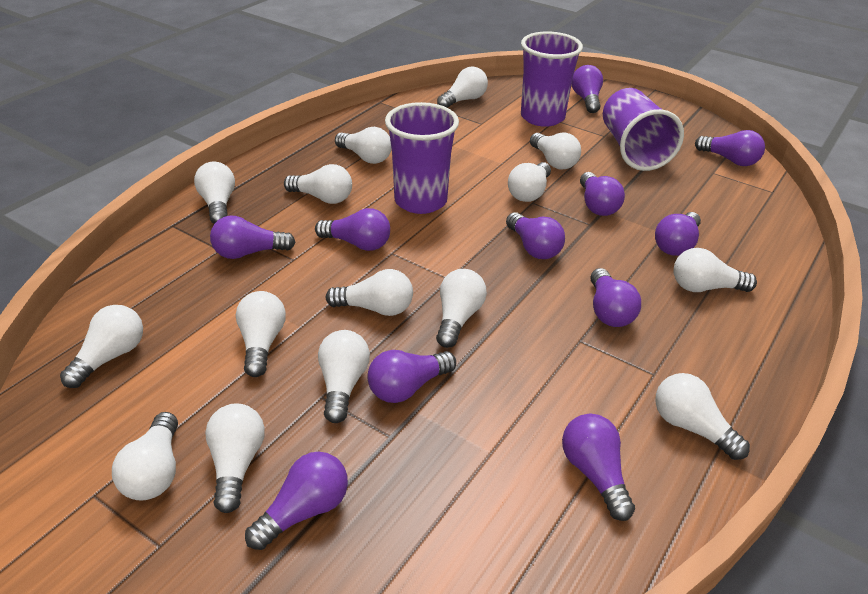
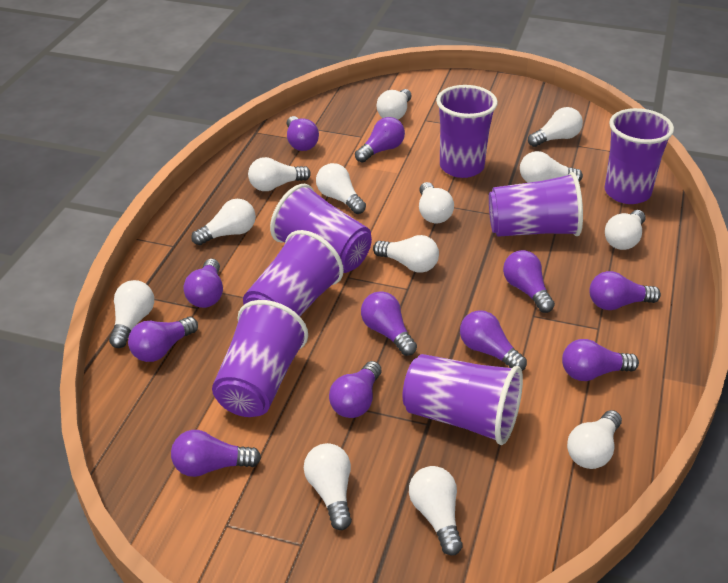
purple cup: [385,102,459,214] [521,31,583,127] [603,88,684,171] = 3 -> [212,300,308,417] [243,230,344,316] [270,184,372,273] [403,354,523,445] [436,85,498,178] [489,172,583,237] [605,108,674,204] = 7
white light bulb: [60,305,143,388] [112,412,178,501] [194,162,235,224] [205,404,265,513] [236,291,286,377] [284,164,352,204] [318,330,370,423] [326,269,413,316] [335,127,392,164] [436,269,487,348] [437,67,488,107] [508,162,551,202] [530,133,581,170] [655,373,750,460] [674,248,757,292] = 15 -> [109,280,154,348] [191,199,256,245] [248,157,311,191] [304,443,352,530] [316,163,366,214] [373,235,439,273] [377,89,411,120] [409,466,463,556] [419,182,454,223] [520,151,583,183] [528,107,583,147] [567,410,622,469] [605,210,646,250] = 13

